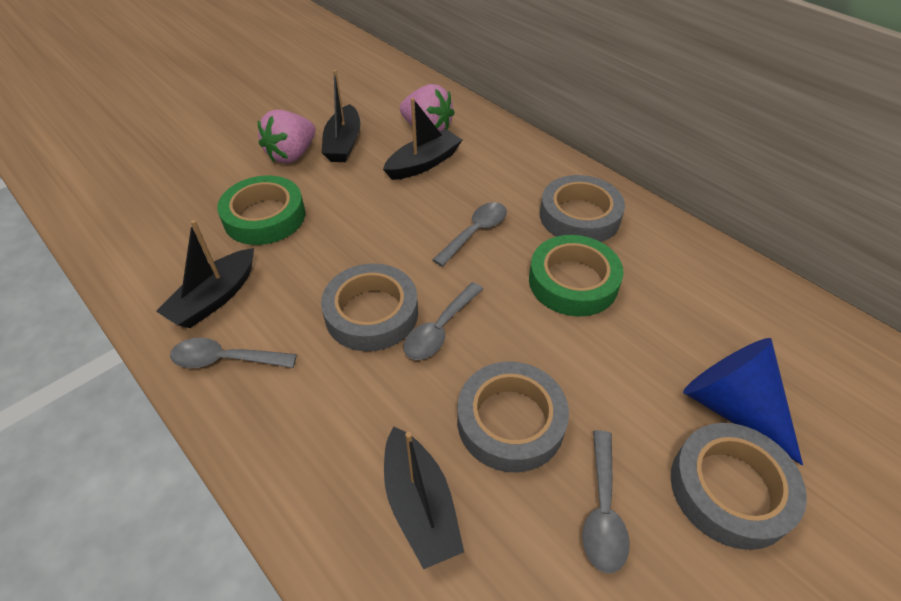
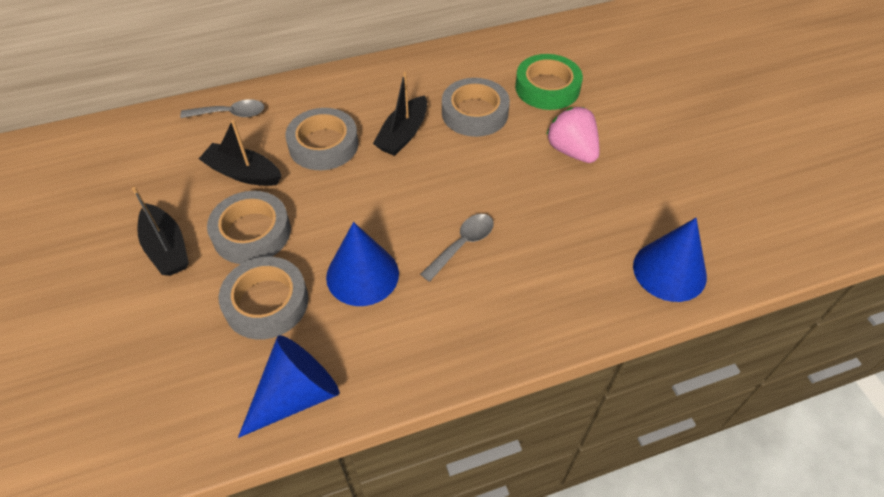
black boat: [156,220,254,328] [322,70,360,162] [383,98,462,180] [384,426,464,569] = 4 -> [132,187,189,276] [199,120,282,186] [373,72,427,156] = 3
blue cone: [683,338,803,465] = 1 -> [238,335,340,438] [326,222,399,306] [633,218,707,302] = 3
green tape: [217,176,305,245] [529,235,624,316] = 2 -> [515,54,583,110] = 1
grey spoon: [170,338,297,368] [403,282,483,360] [433,202,507,267] [582,430,630,573] = 4 -> [180,99,264,118] [420,214,494,282] = 2
pink strawberry: [258,109,315,164] [400,84,454,132] = 2 -> [546,107,600,163] = 1

